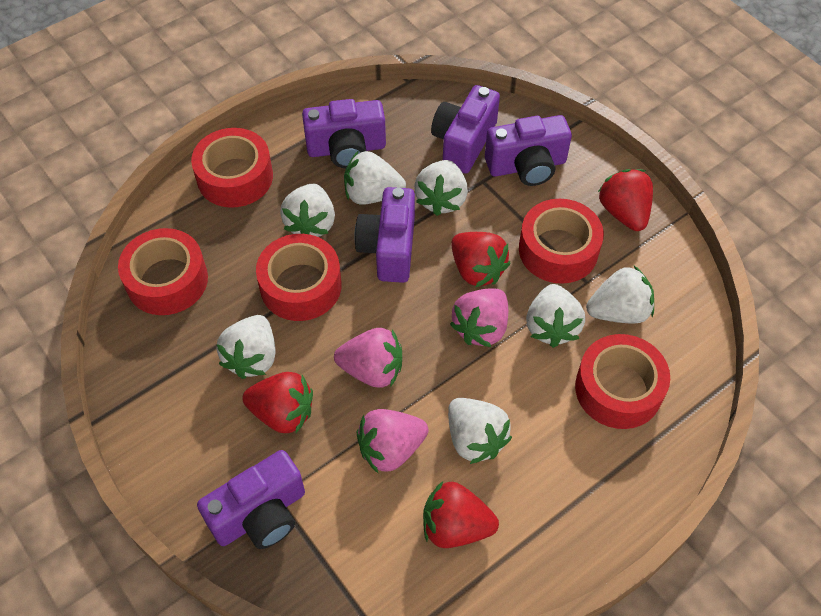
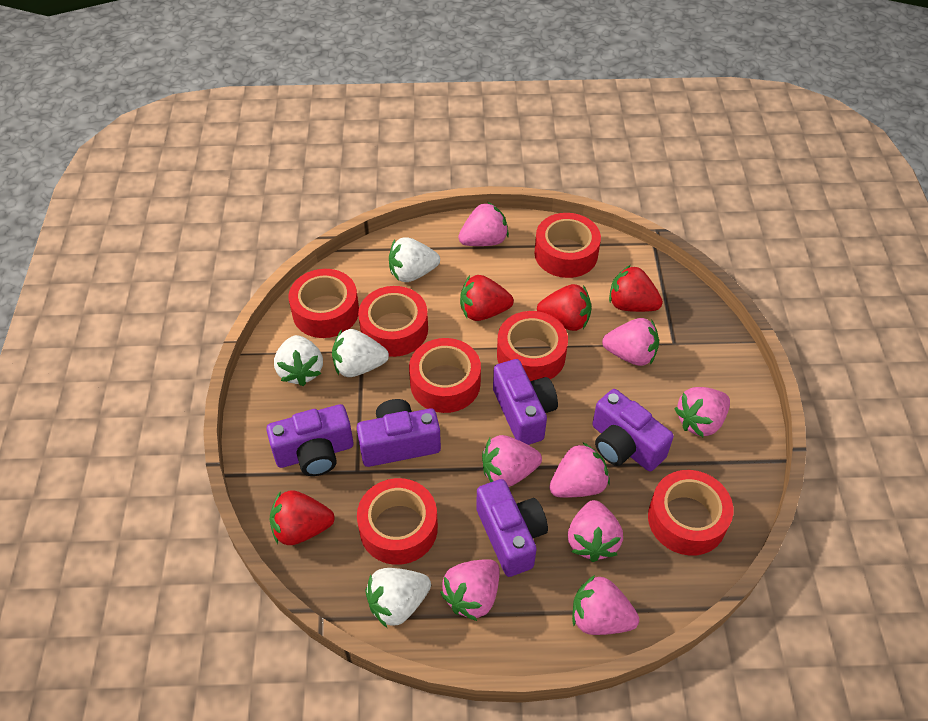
pink strawberry: [334,328,402,388] [356,409,428,474] [450,288,508,347] = 3 -> [440,559,500,621] [458,202,509,246] [482,435,542,487] [549,442,610,498] [568,500,623,562] [572,575,639,635] [602,318,659,366] [674,387,730,438] = 8
red tape: [118,228,208,315] [191,128,273,208] [256,234,342,321] [519,199,604,284] [575,334,670,429] = 5 -> [289,269,359,338] [357,478,438,565] [358,286,428,357] [409,338,481,413] [497,311,568,381] [534,213,601,278] [648,470,733,556] = 7
white strawberry: [217,315,276,379] [280,184,335,237] [344,150,406,205] [414,160,468,216] [448,398,512,464] [526,284,585,348] [586,266,654,324] = 7 -> [274,335,323,386] [332,329,389,377] [365,568,431,628] [389,237,440,282] = 4

